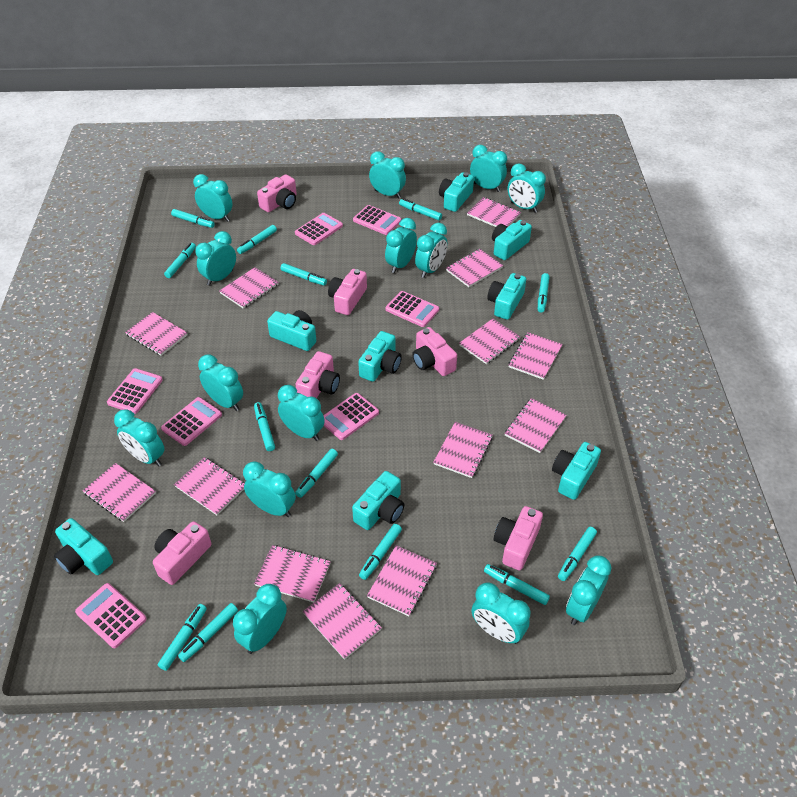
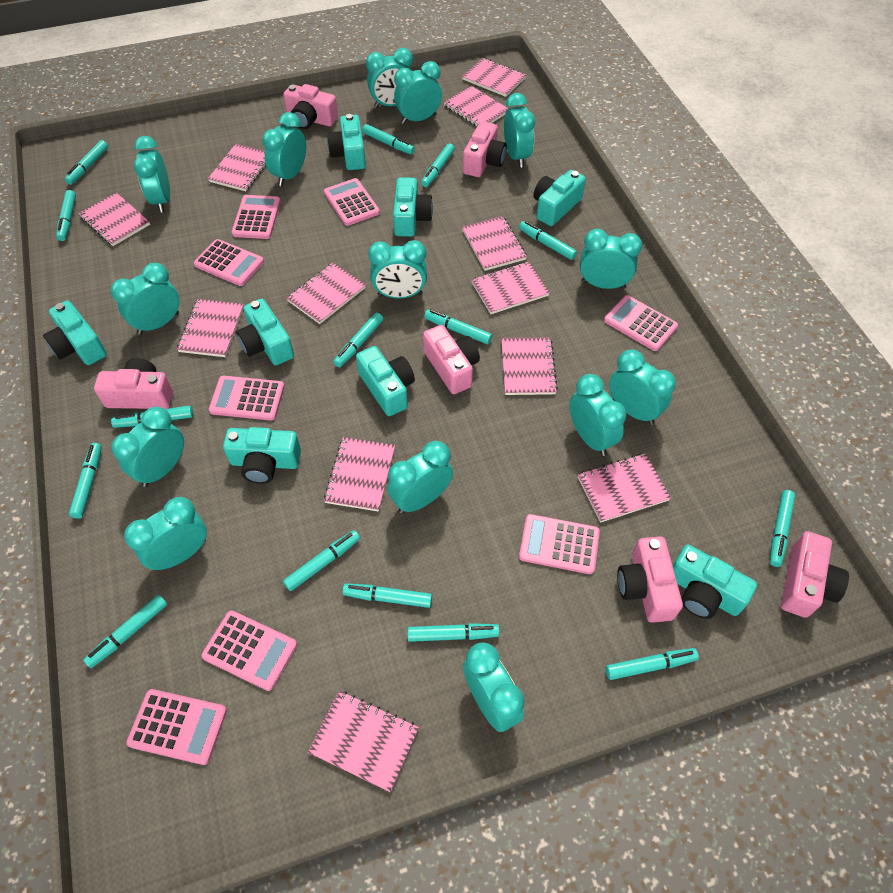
pink calculator: [75,583,147,648] [107,368,163,414] [161,397,222,446] [295,213,343,245] [323,393,379,440] [353,205,401,235] [386,291,439,327] = 7 -> [126,689,227,765] [194,239,264,286] [201,611,297,691] [209,376,285,420] [231,195,281,239] [324,178,380,226] [519,514,600,574] [604,295,678,351] = 8
pink notebook: [83,463,156,522] [125,312,188,356] [174,457,245,515] [220,267,278,309] [254,545,331,603] [303,583,382,660] [367,545,437,616] [433,422,493,478] [446,249,503,287] [459,319,520,364] [467,197,521,227] [505,398,566,453] [509,332,562,380] = 13 -> [78,193,150,246] [177,299,244,357] [208,144,266,191] [286,263,366,324] [308,691,419,792] [324,437,395,512] [444,86,509,126] [462,58,526,97] [462,216,527,271] [471,262,550,314] [501,337,558,395] [578,453,671,523] = 12
turquoise marker: [158,604,207,671] [164,243,196,278] [171,209,215,228] [178,603,238,662] [237,225,277,254] [254,402,275,451] [280,263,327,286] [295,449,338,498] [359,524,402,580] [399,198,442,220] [484,564,550,605] [538,273,550,313] [558,527,597,581] = 13 -> [56,190,76,241] [65,140,108,185] [69,443,102,519] [83,595,167,668] [111,406,193,428] [283,530,360,591] [333,313,383,367] [342,583,432,608] [362,124,415,154] [407,623,500,642] [421,143,455,187] [424,310,492,344] [519,221,577,260] [606,648,699,680] [770,490,795,567] = 15

